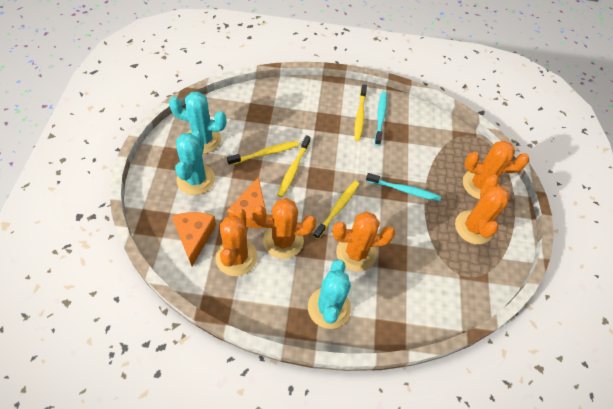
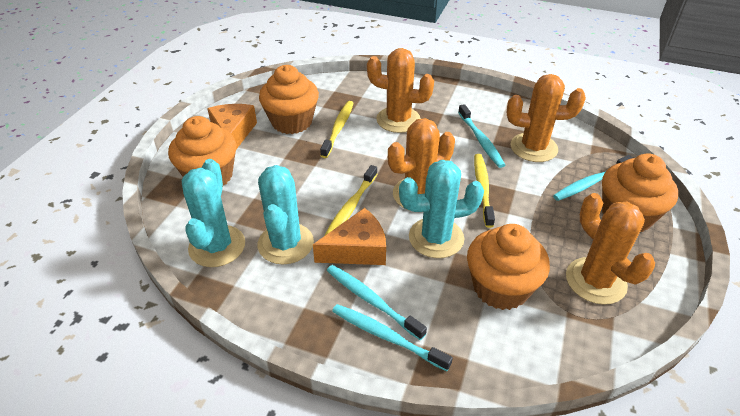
orange cactus: [215,208,257,276] [252,198,316,259] [332,212,395,272] [455,174,510,244] [463,141,529,199] = 5 -> [367,48,434,133] [388,118,455,210] [507,74,586,162] [566,193,655,305] = 4
orange cupcake: none = 0 -> [168,116,237,186] [259,65,319,134] [467,224,550,310] [602,153,678,232] = 4
turquoise toothbrush: [366,173,441,201] [375,92,387,145] = 2 -> [327,265,427,340] [332,304,453,371] [458,104,505,168] [553,155,633,201] = 4
yellow toothbrush: [227,141,299,166] [277,135,311,197] [313,181,359,239] [354,84,367,141] = 4 -> [320,101,354,158] [324,165,377,236] [474,154,495,228] = 3

